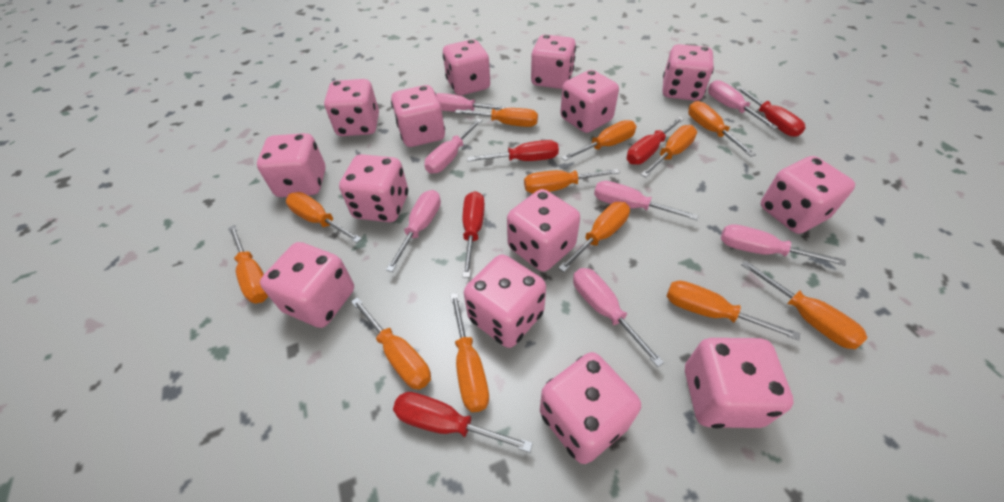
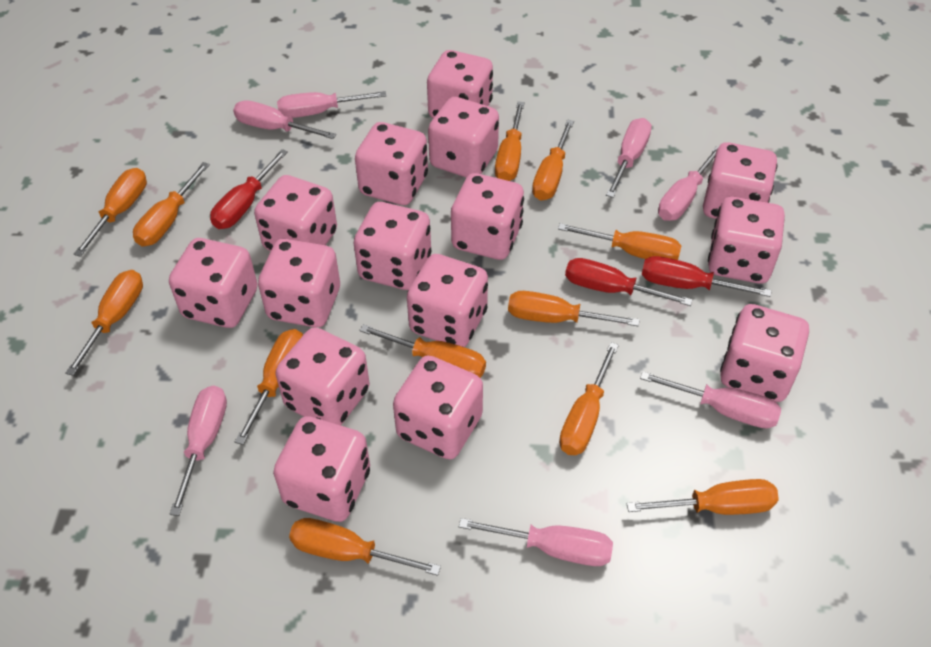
pink dice: [257,133,326,197] [260,242,354,328] [324,79,379,136] [339,154,408,222] [391,85,445,147] [443,39,490,95] [464,255,546,348] [507,189,580,272] [531,35,576,89] [540,352,641,464] [560,70,619,133] [663,44,714,101] [685,338,794,428] [761,156,855,234] = 14 -> [169,238,257,328] [254,175,337,251] [258,239,340,327] [273,416,370,522] [275,327,370,425] [354,202,432,290] [355,122,428,205] [393,356,483,459] [407,254,488,347] [427,50,493,118] [428,97,499,177] [451,173,524,260] [703,142,778,219] [708,197,785,284] [720,304,809,402] = 15
red screwdriver: [393,392,533,453] [463,191,485,278] [467,140,559,162] [627,116,684,165] [735,86,805,137] = 5 -> [210,149,288,229] [565,258,693,306] [642,256,772,297] = 3

